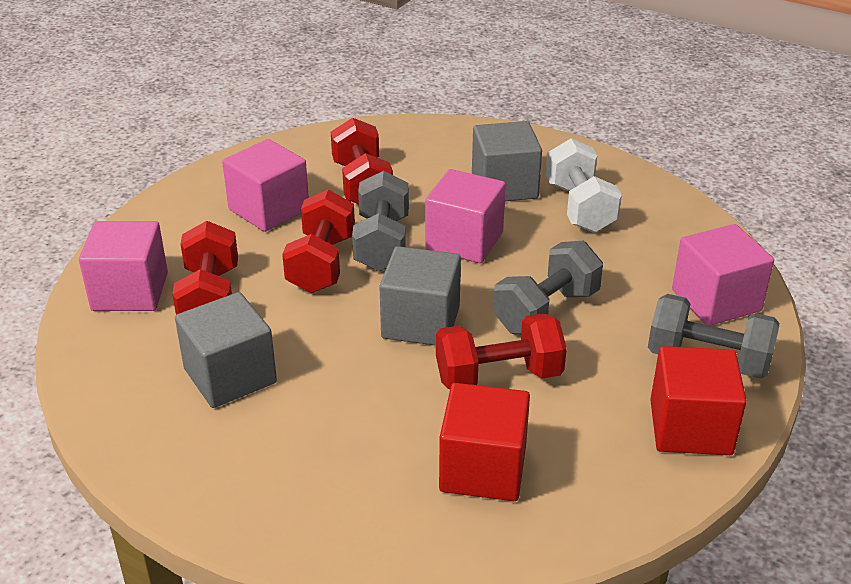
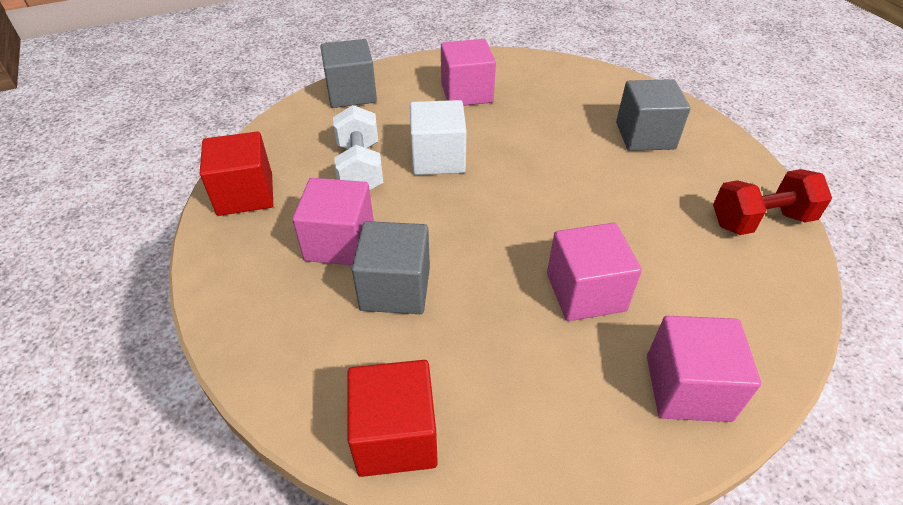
grey dumbbell: [352,171,409,272] [493,241,603,334] [648,294,779,379] = 3 -> none = 0
red dumbbell: [172,221,238,315] [282,190,355,293] [331,118,393,204] [436,313,567,390] = 4 -> [713,169,832,235] = 1
white cube: none = 0 -> [410,100,467,175] = 1

